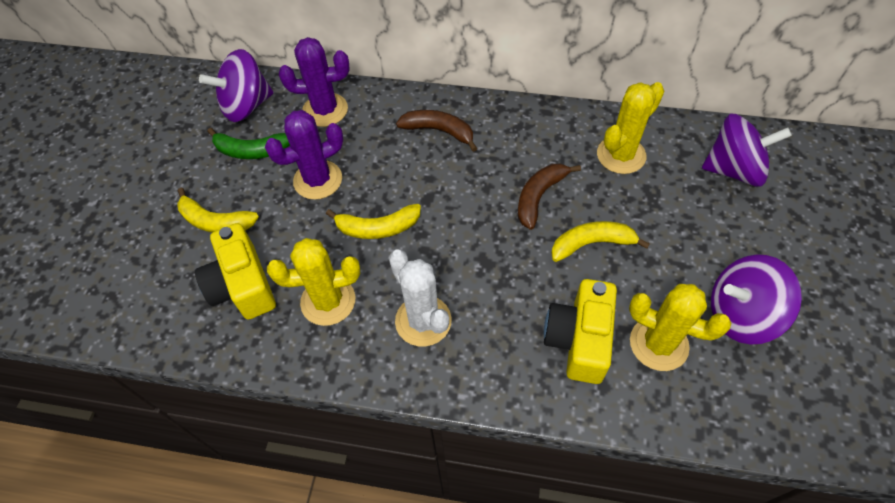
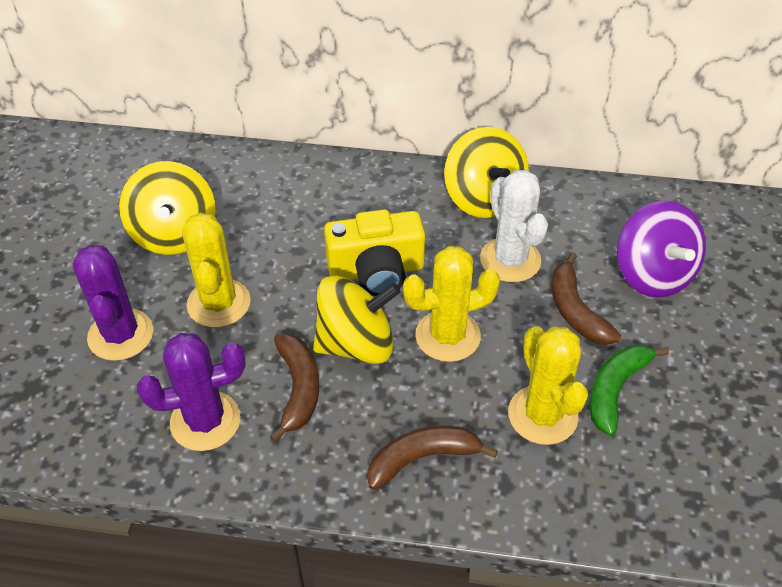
brown banana: [396,110,477,152] [518,164,581,230] = 2 -> [270,334,319,442] [367,426,498,490] [551,252,621,345] = 3
purple spinning top: [199,49,273,122] [702,114,792,187] [711,254,802,344] = 3 -> [617,200,706,298] = 1
yellow banana: [177,188,259,233] [326,204,421,239] [551,221,650,262] = 3 -> none = 0
yellow camera: [195,223,276,320] [544,279,617,384] = 2 -> [324,209,425,296] = 1
yellow spinning top: none = 0 -> [119,161,216,255] [313,276,401,364] [444,127,529,218] = 3

